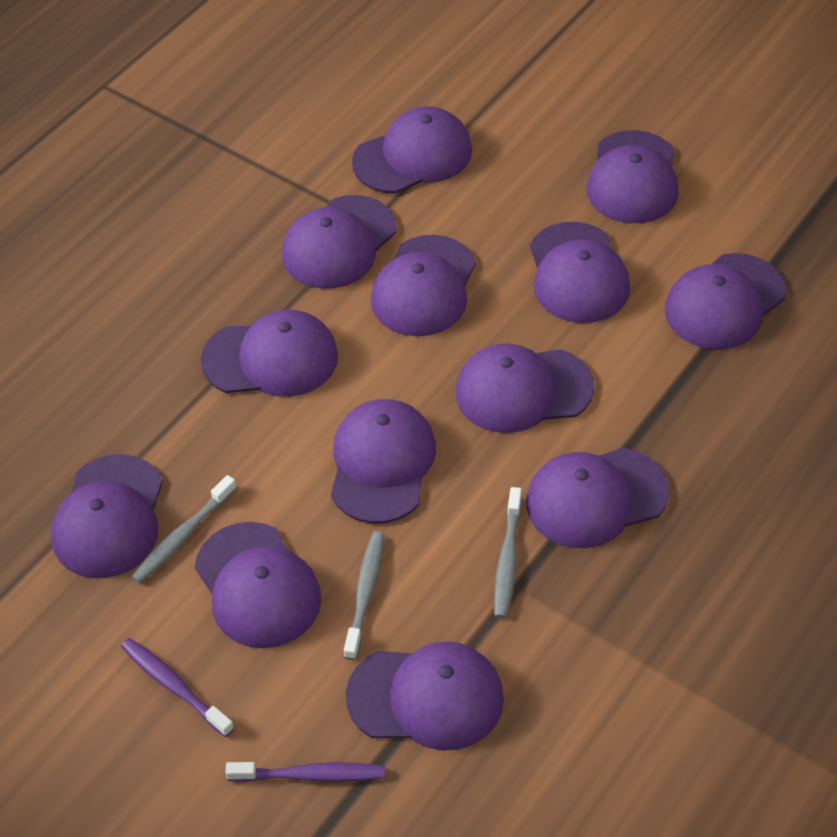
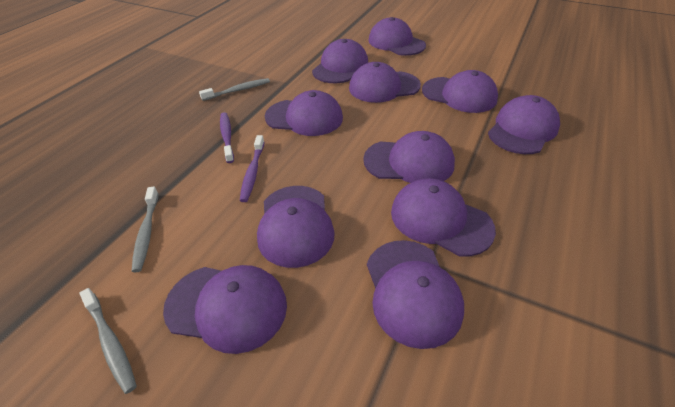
purple cap: [51,454,163,578] [195,522,321,648] [201,309,338,397] [282,195,396,289] [331,399,436,523] [346,641,504,751] [352,106,472,194] [371,235,476,336] [455,344,594,433] [526,448,669,548] [530,222,630,323] [586,130,679,223] [665,253,786,349] = 13 -> [163,265,287,354] [257,186,334,268] [265,90,343,136] [312,39,368,83] [349,62,421,103] [363,131,455,183] [367,240,464,349] [368,17,426,56] [391,178,496,257] [422,70,498,113] [488,95,560,154] = 11

